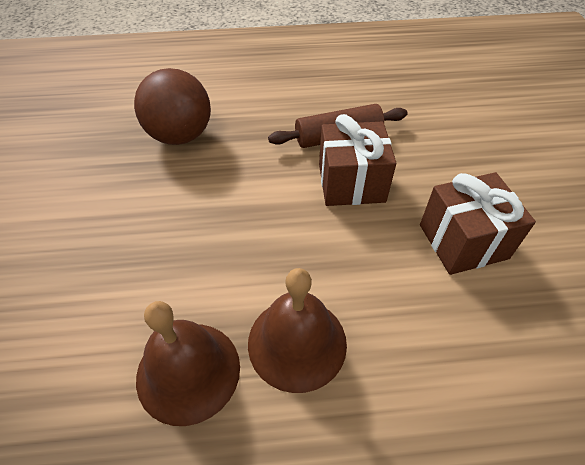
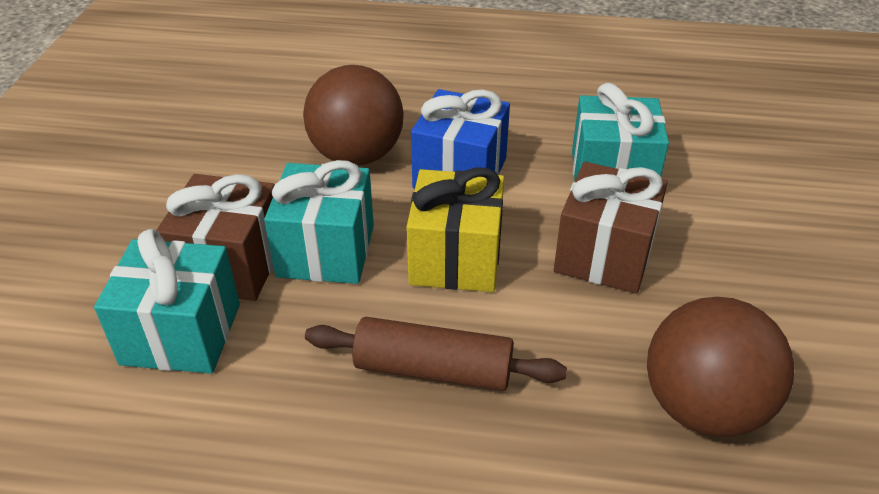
blue gift: none = 0 -> [411,89,510,188] = 1
brown ball: [134,68,211,145] = 1 -> [303,65,403,166] [647,297,795,437] = 2
brown bell: [136,301,240,426] [248,268,347,393] = 2 -> none = 0
turquoise gift: none = 0 -> [94,229,240,374] [264,160,374,284] [572,83,669,180] = 3
yellow gift: none = 0 -> [406,167,504,292] = 1

